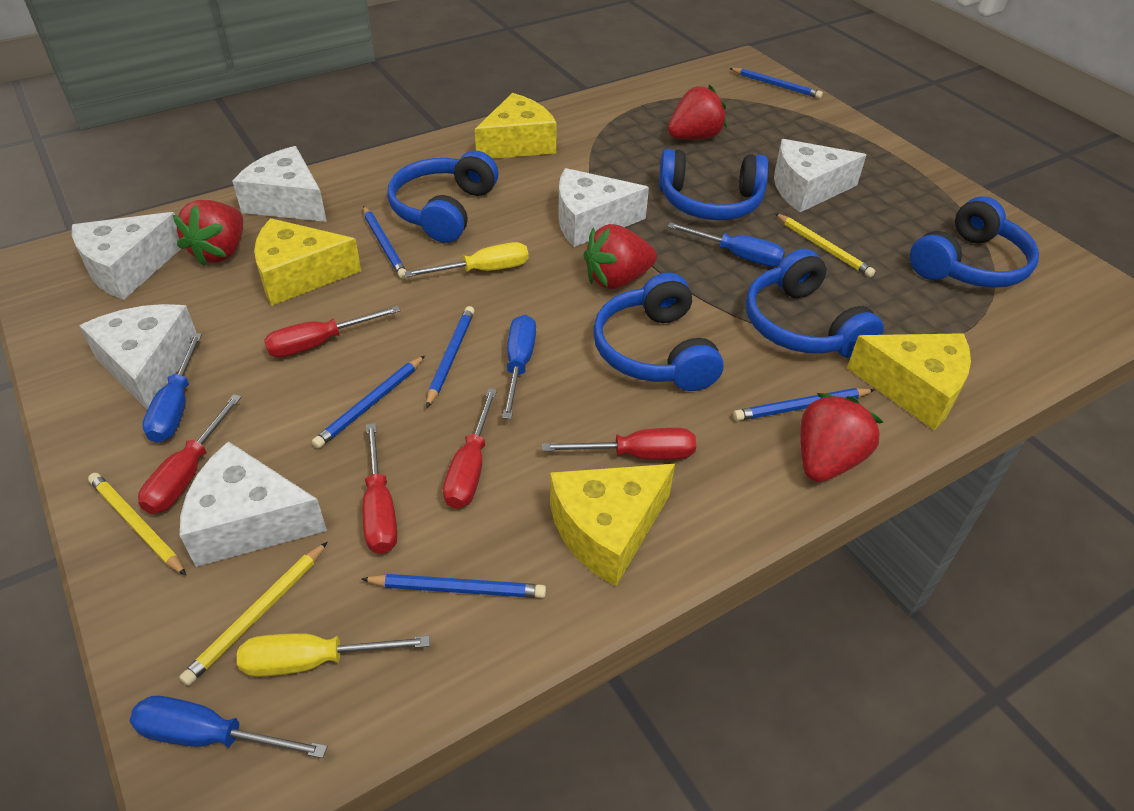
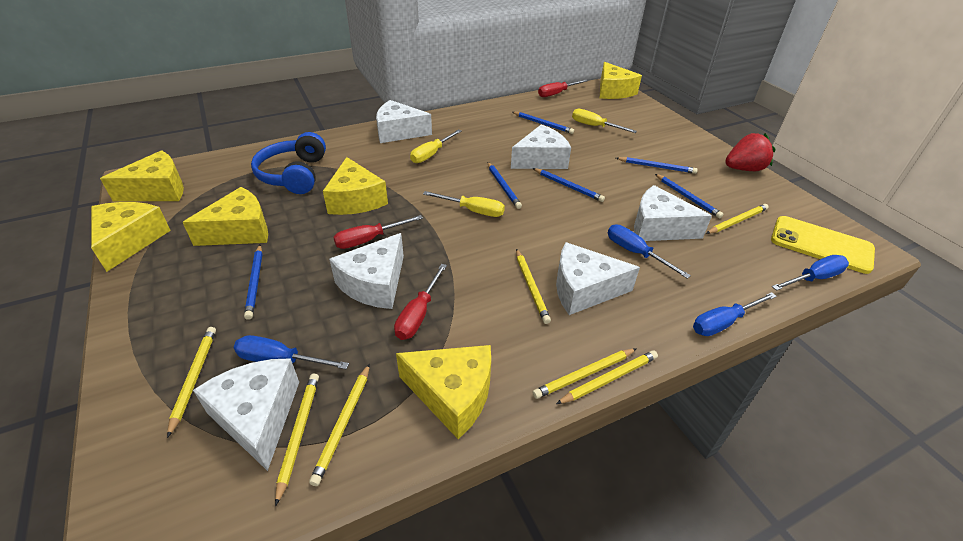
blue headphones: [387,151,498,243] [593,273,724,391] [659,149,769,220] [746,249,884,358] [910,196,1039,288] = 5 -> [251,132,326,194] = 1
red screwdriver: [138,394,242,514] [264,306,401,357] [363,423,397,554] [443,388,497,509] [542,428,696,460] = 5 -> [333,215,423,249] [394,264,447,340] [538,79,588,97] = 3
red strawberry: [173,200,243,266] [583,224,657,289] [668,85,727,140] [800,393,883,482] = 4 -> [725,133,775,171] = 1
yellow cheese: [254,218,361,306] [475,93,557,159] [550,464,675,586] [847,333,971,430] = 4 -> [91,202,171,272] [100,150,184,202] [183,187,268,246] [323,157,388,215] [396,345,491,439] [600,62,642,99] = 6
yellow pencil: [88,473,186,575] [179,542,327,686] [775,213,875,277] = 3 -> [167,327,216,438] [275,374,319,506] [309,364,370,486] [516,249,551,324] [533,348,637,399] [556,350,658,404] [706,204,769,234] = 7
yellow phone: none = 0 -> [771,216,875,274] = 1
yellow screwdriver: [237,633,430,677] [404,242,529,277] = 2 -> [410,129,461,163] [423,191,505,217] [572,109,637,133] = 3

